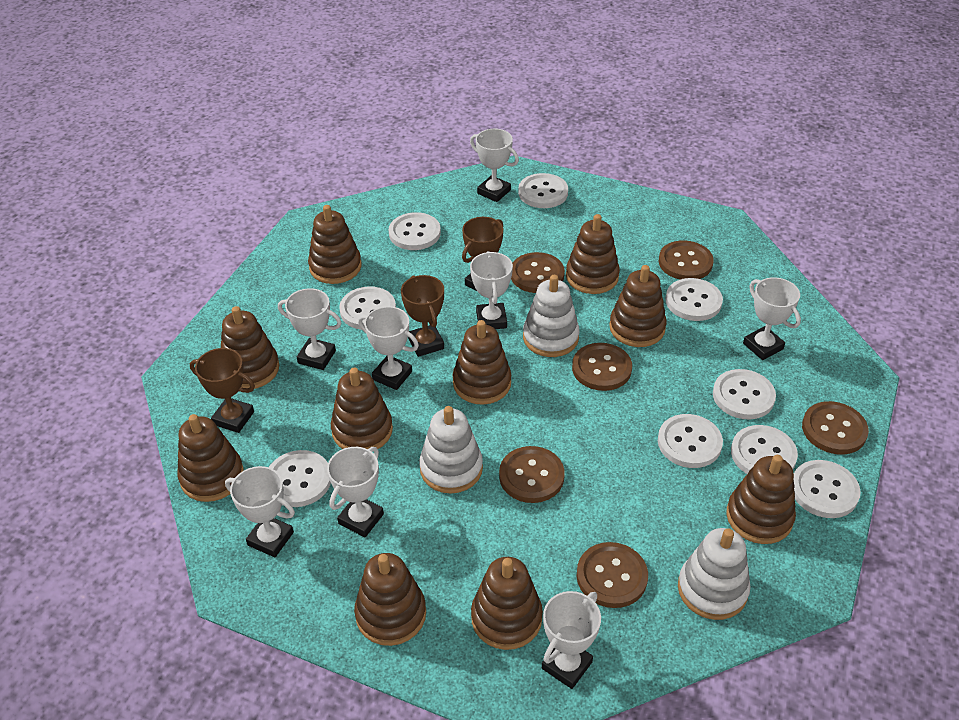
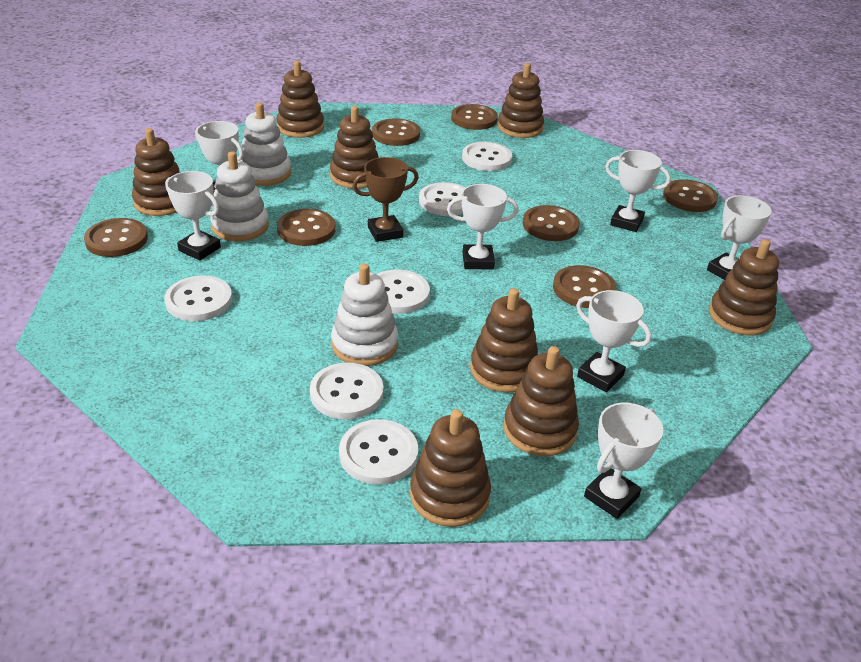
brown button: [499,446,565,503] [511,252,565,293] [572,343,632,391] [577,542,648,608] [658,240,714,280] [802,401,869,454] = 6 -> [84,218,148,257] [277,209,335,246] [372,118,420,146] [451,104,498,130] [523,205,580,241] [553,265,616,308] [663,179,718,212] = 7
brown stacking toy: [177,414,244,502] [221,306,279,389] [308,205,361,284] [331,368,393,449] [354,553,426,646] [453,320,511,405] [471,557,543,650] [566,214,620,294] [609,265,667,347] [726,455,796,544] = 10 -> [132,128,180,216] [277,61,324,138] [330,106,379,189] [410,409,491,527] [470,288,538,393] [498,63,544,138] [503,346,579,456] [709,239,779,335] = 8
brown trophy: [190,348,255,433] [401,275,444,357] [462,217,503,292] = 3 -> [352,157,419,242] = 1
white button: [269,450,331,507] [339,286,396,330] [389,212,441,250] [518,173,568,208] [658,414,723,468] [665,278,723,321] [713,369,776,419] [731,425,798,474] [793,460,861,518] = 9 -> [164,276,232,321] [310,362,384,419] [339,419,418,485] [377,270,430,314] [419,182,466,216] [462,142,512,171] = 6
white trophy: [225,466,295,557] [278,288,341,370] [327,447,384,537] [358,306,419,390] [470,129,519,202] [470,251,513,329] [542,591,601,689] [743,277,801,360] = 8 -> [165,171,221,261] [195,121,244,195] [447,184,519,270] [576,290,651,392] [584,403,663,519] [605,150,671,232] [707,195,772,280] = 7

